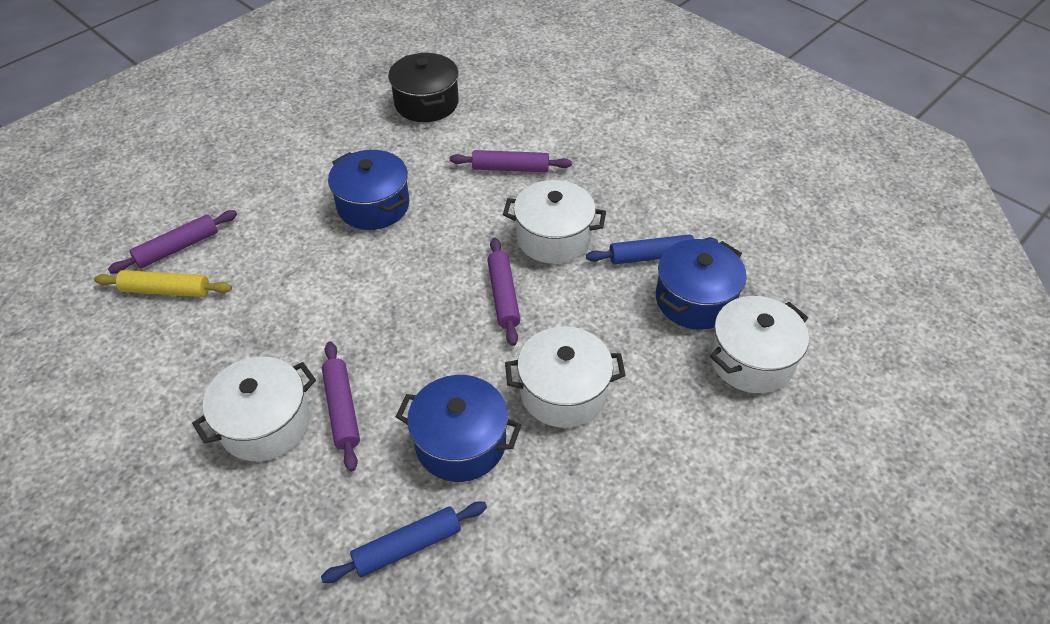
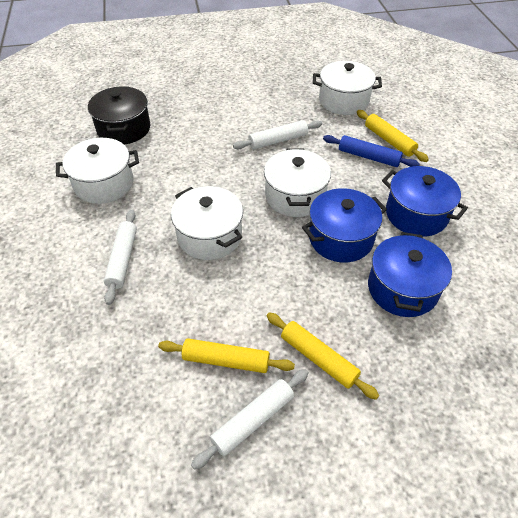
blue rolling pin: [321,501,487,583] [586,234,718,265] = 2 -> [323,135,420,167] = 1
purple rolling pin: [108,210,237,274] [322,341,360,471] [450,150,572,172] [487,238,521,346] = 4 -> none = 0
white rolling pin: none = 0 -> [104,210,137,305] [191,369,309,470] [233,120,322,149] = 3
yellow rolling pin: [94,270,232,297] = 1 -> [158,338,295,373] [267,312,379,400] [357,110,429,162] = 3

